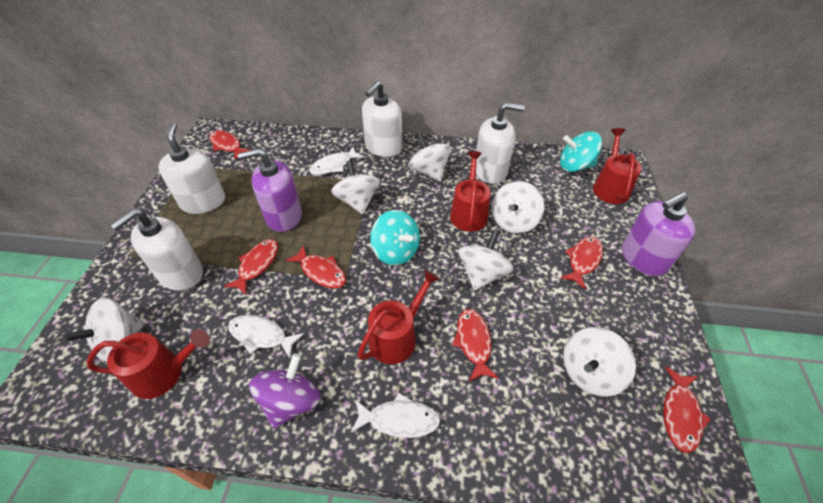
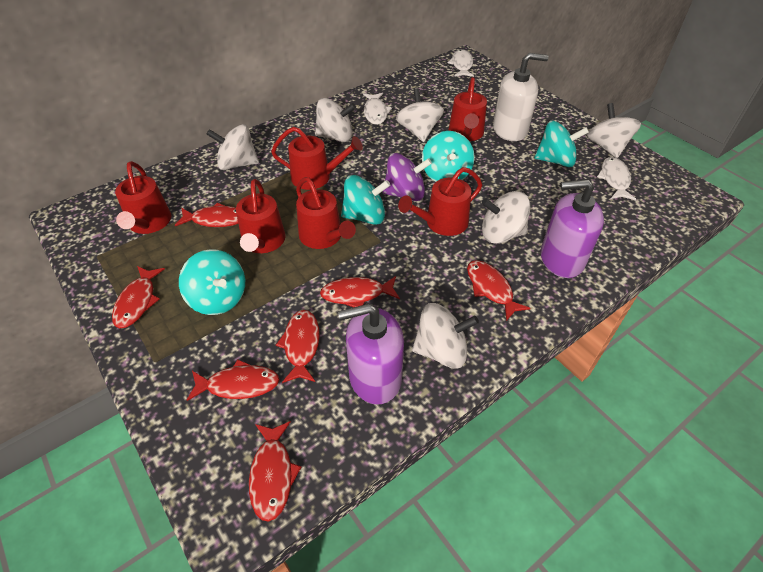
red fish: [209,130,251,160] [224,239,278,295] [285,245,346,288] [452,309,499,382] [560,237,603,290] [663,366,711,453] = 6 -> [112,266,165,328] [175,203,238,227] [187,359,279,401] [249,421,301,522] [276,310,320,383] [320,276,400,307] [467,260,530,321] = 7
red watering can: [87,329,209,399] [357,270,440,364] [450,151,491,232] [593,128,642,204] = 4 -> [115,161,171,234] [236,179,286,253] [271,127,363,190] [296,177,356,249] [398,167,482,236] [448,77,487,141] = 6
turquoise spinning top: [370,210,420,265] [560,131,602,172] = 2 -> [179,249,245,315] [341,175,390,225] [422,131,475,182] [534,120,589,167] = 4
white soap dispenser: [110,209,203,291] [159,123,225,214] [362,81,402,157] [476,103,525,184] = 4 -> [493,53,549,141] = 1

